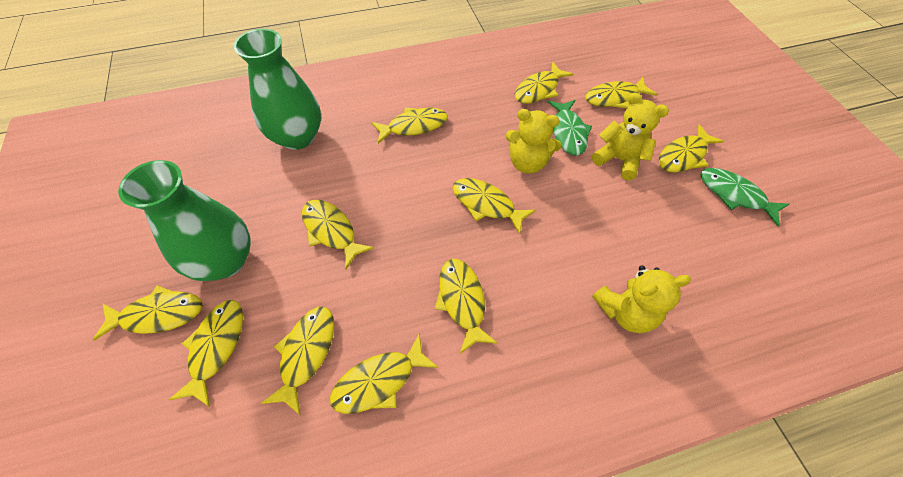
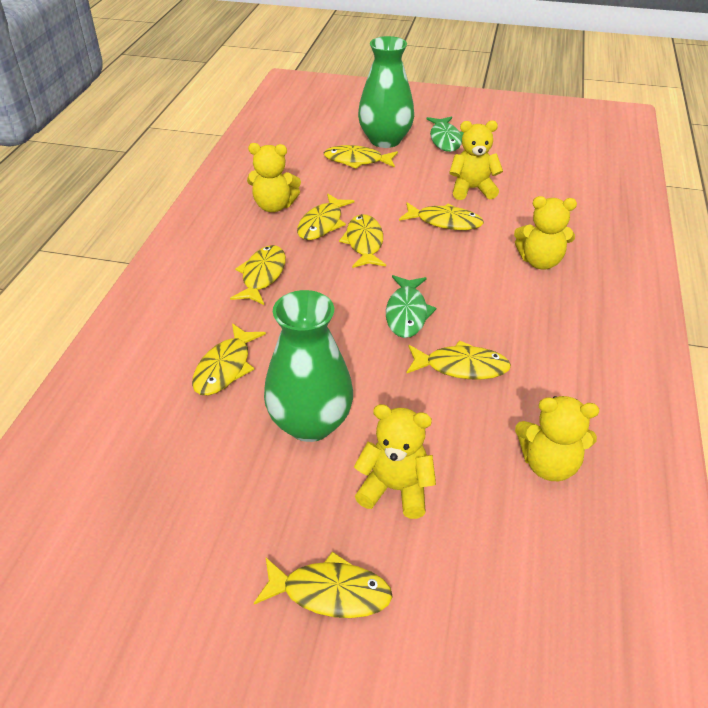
yellow fish: [93,286,203,341] [169,300,243,407] [261,307,334,415] [302,200,374,269] [330,334,439,414] [371,108,448,144] [435,259,498,354] [452,178,536,234] [515,62,573,104] [585,77,657,108] [659,124,724,173] = 11 -> [192,323,266,396] [230,245,286,305] [254,551,393,618] [297,194,355,240] [324,145,398,169] [339,214,386,268] [399,202,484,230] [406,340,511,380] = 8
yellow teddy bear: [506,109,561,174] [592,93,669,180] [592,266,691,333] = 3 -> [247,143,301,212] [354,404,436,519] [449,120,503,200] [514,196,577,270] [515,396,599,481] = 5

